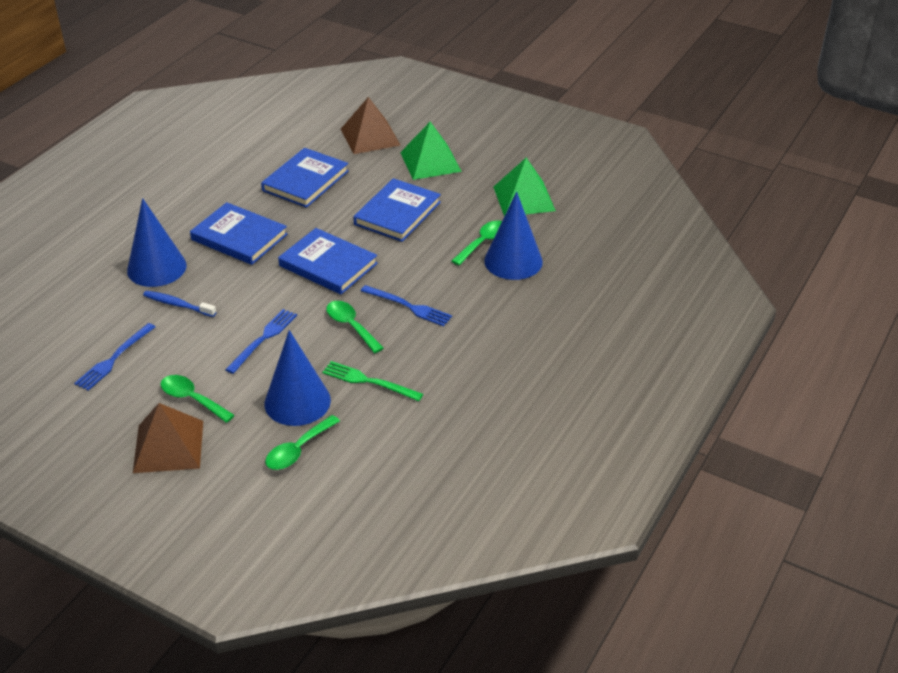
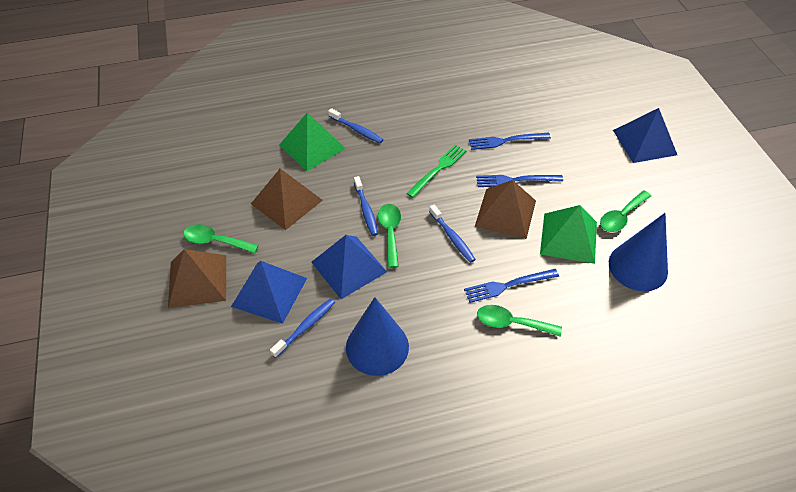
blue book: [190,202,288,265] [261,148,349,208] [278,228,378,294] [353,178,441,242] = 4 -> none = 0
blue cone: [127,198,187,287] [264,330,331,426] [484,192,543,280] = 3 -> [346,297,409,376] [609,213,668,291] = 2
blue pyramid: none = 0 -> [231,261,307,324] [311,235,387,299] [613,108,677,163] = 3
blue toothbrush: [143,291,216,317] = 1 -> [270,298,335,358] [328,108,383,143] [354,176,378,236] [429,204,476,263] = 4
brown pyramid: [133,403,203,473] [341,97,401,154] = 2 -> [168,249,226,308] [251,169,323,230] [475,180,536,239] = 3

